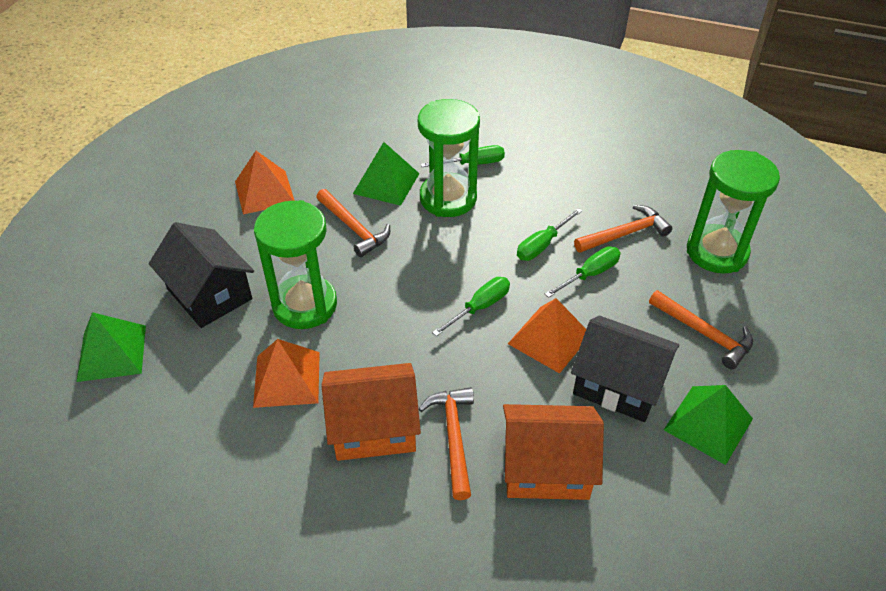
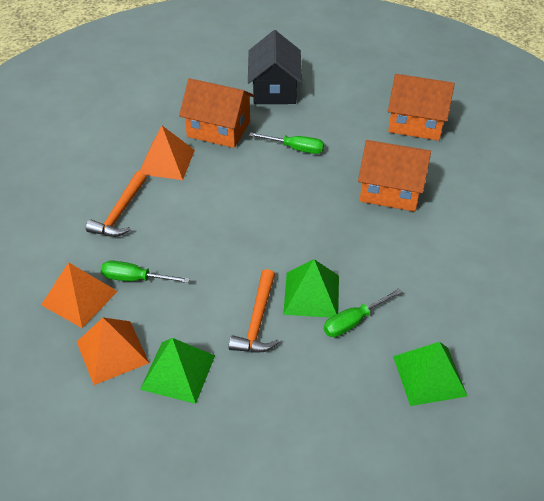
black house: [149,222,254,328] [571,316,679,422] = 2 -> [248,30,302,104] = 1
green hourglass: [254,200,337,329] [418,99,480,217] [687,150,780,273] = 3 -> none = 0
green screwdriver: [421,145,505,167] [432,277,510,336] [517,208,582,261] [545,246,621,298] = 4 -> [101,261,190,283] [249,132,324,154] [324,288,402,337] = 3
orange hammer: [316,189,390,257] [419,387,474,500] [574,205,672,253] [649,290,753,369] = 4 -> [86,171,147,237] [229,269,280,352] = 2
orange house: [322,363,421,461] [503,404,604,500] = 2 -> [179,78,254,148] [358,140,431,212] [388,74,455,141] = 3

